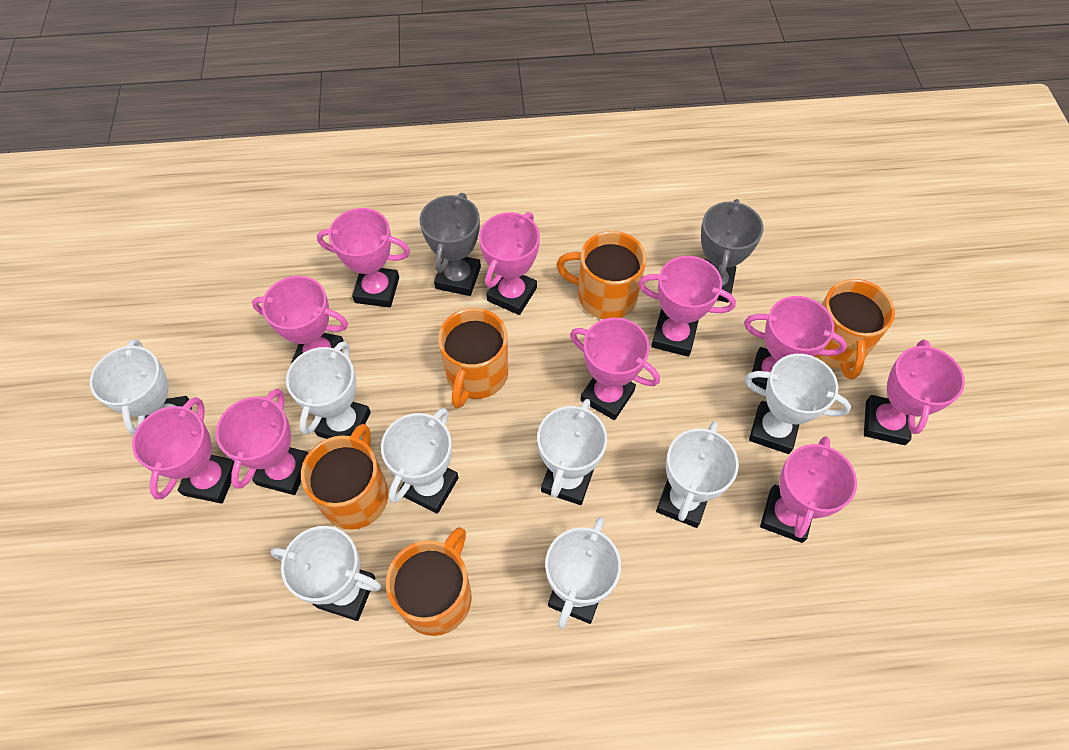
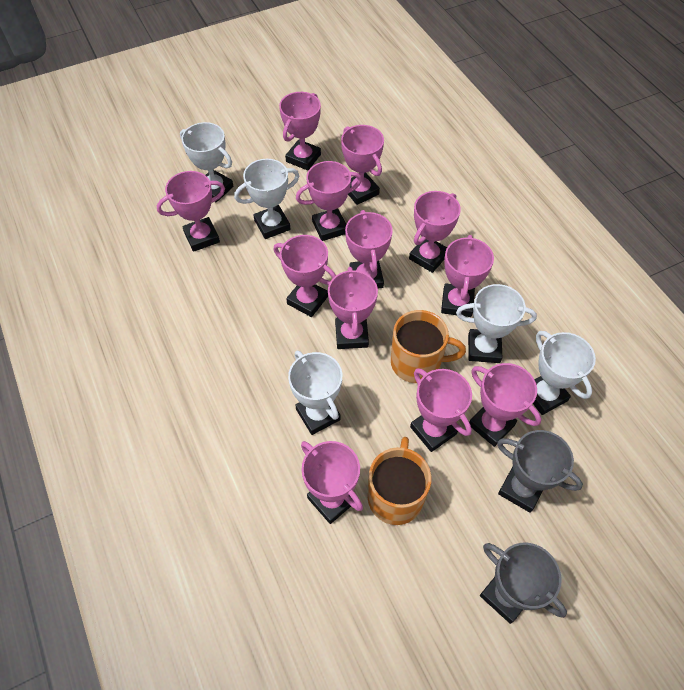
orange mug: [301,424,388,530] [386,527,472,636] [438,308,508,409] [556,231,646,319] [815,279,895,380] = 5 -> [368,437,431,525] [391,310,466,383] = 2
pink trophy: [132,397,235,504] [216,389,308,495] [252,276,348,363] [317,208,410,307] [479,212,540,315] [570,318,660,420] [638,256,736,357] [744,296,847,390] [760,436,857,543] [864,339,965,445] = 10 -> [157,171,225,252] [274,235,336,317] [279,92,321,171] [296,161,362,241] [301,441,363,524] [328,267,378,349] [341,125,384,205] [345,210,393,289] [409,191,461,273] [410,368,472,452] [441,235,494,317] [469,363,541,447] = 12
white trophy: [90,339,192,434] [271,526,381,621] [286,341,371,439] [381,408,459,514] [537,399,607,505] [545,517,621,629] [656,421,739,528] [745,354,851,454] = 8 -> [180,122,234,202] [234,159,299,239] [288,351,342,435] [456,284,537,363] [533,331,596,415] = 5

